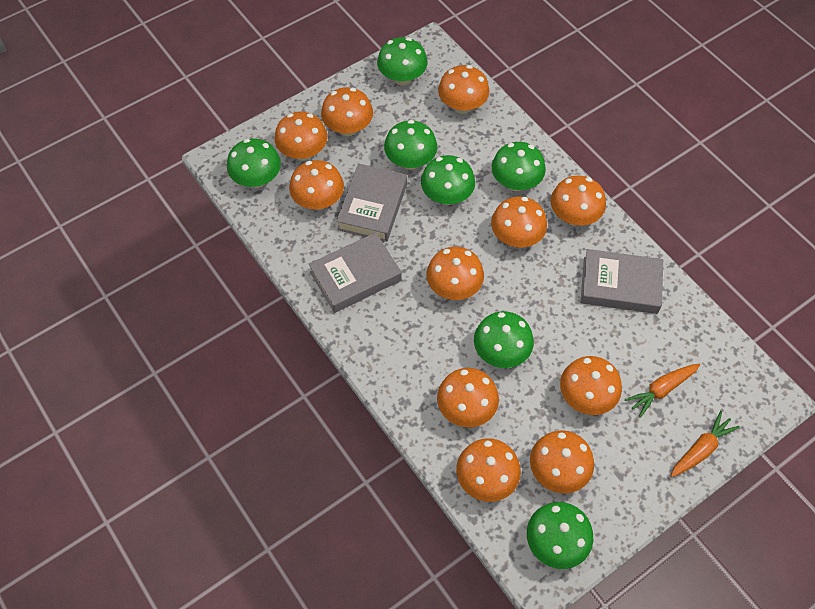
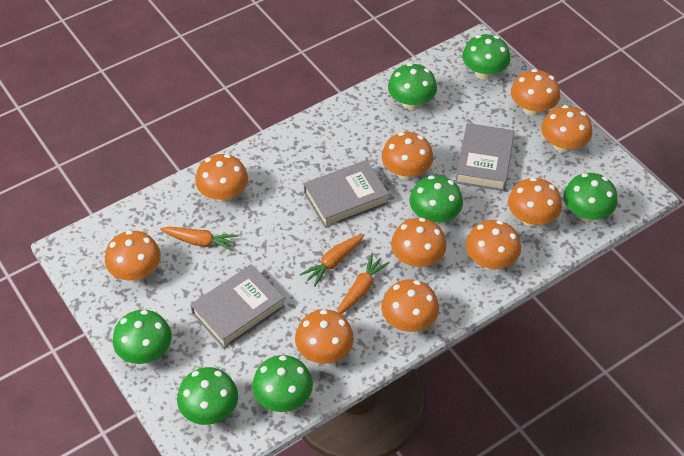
orange carrot: [625,364,700,418] [670,411,740,477] = 2 -> [160,227,238,252] [300,234,364,287] [337,254,390,314] = 3
orange mushroom: [274,112,328,161] [289,160,344,210] [321,87,373,136] [426,247,484,300] [437,368,499,427] [438,65,489,114] [456,438,521,502] [491,197,547,247] [530,430,594,494] [551,176,606,226] [560,356,622,415] = 11 -> [105,230,161,281] [195,154,248,202] [295,309,354,364] [381,132,433,180] [381,279,439,332] [391,218,446,268] [466,220,521,270] [508,177,562,227] [511,69,560,116] [541,105,592,153] = 10

